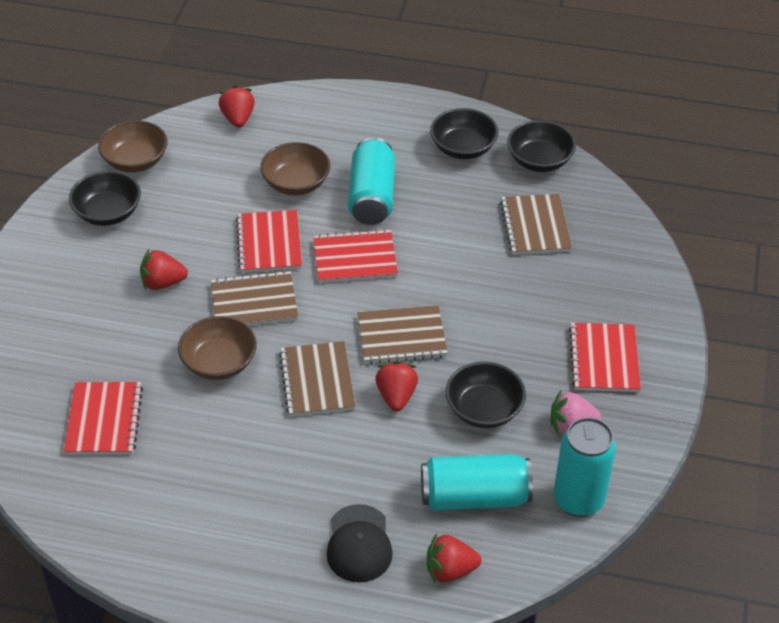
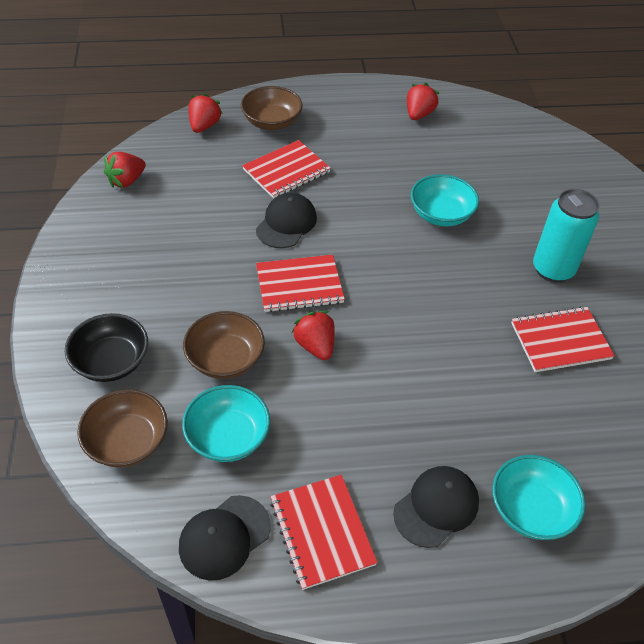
black bowl: [69,171,141,226] [430,108,499,159] [445,361,526,428] [507,120,576,172] = 4 -> [65,313,148,382] = 1
black cap: [327,504,393,583] = 1 -> [179,495,271,581] [256,193,317,248] [393,466,479,548] = 3
brown notebook: [211,270,298,326] [279,341,356,417] [357,305,448,364] [500,194,572,255] = 4 -> none = 0
pink strawberry: [551,390,601,435] = 1 -> none = 0
turquoise bowl: none = 0 -> [182,385,270,462] [411,174,479,226] [492,455,585,540] = 3
turquoise can: [348,137,395,225] [421,454,533,510] [554,417,616,517] = 3 -> [533,189,600,282] = 1

